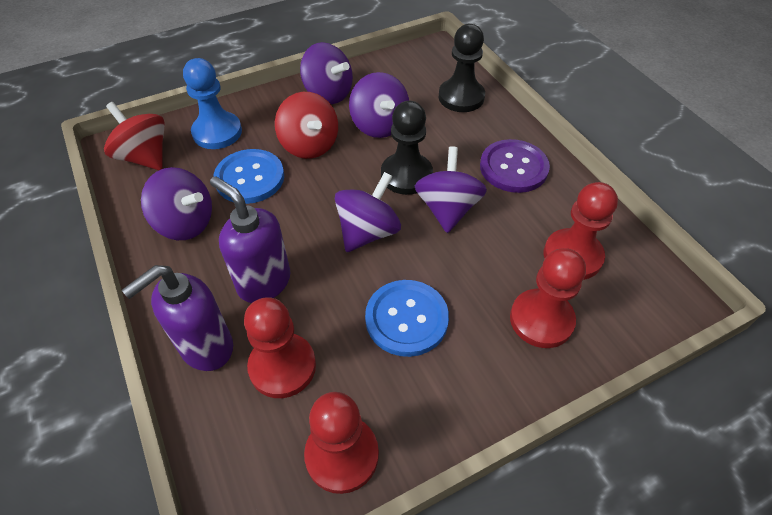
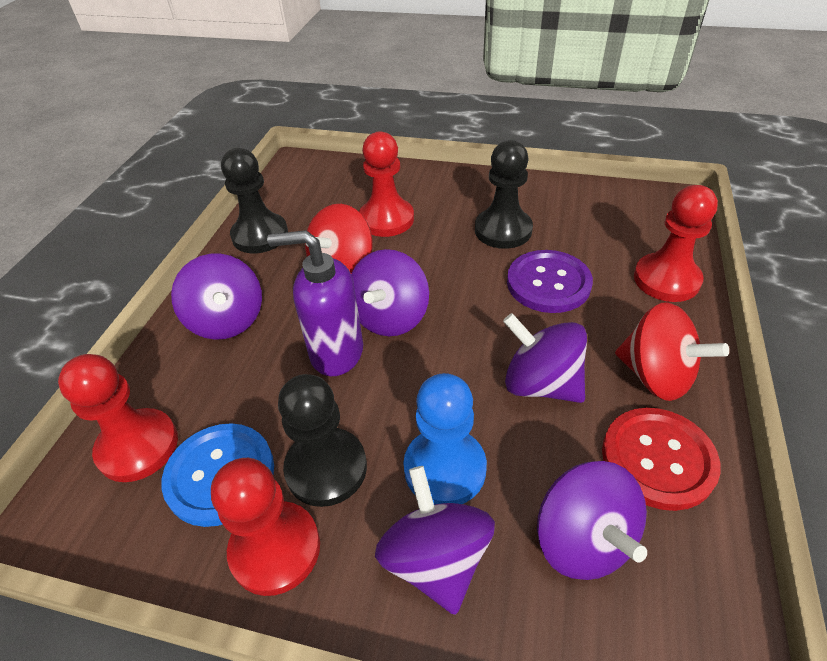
black pawn: [381,101,433,195] [439,24,485,112] = 2 -> [221,148,288,253] [278,374,367,507] [475,140,533,249] = 3
blue button: [214,149,284,204] [365,280,449,357] = 2 -> [161,423,274,527] = 1
purple soap dispenser: [122,265,233,371] [210,176,290,303] = 2 -> [267,230,363,376] = 1
red button: none = 0 -> [602,408,721,511] = 1

